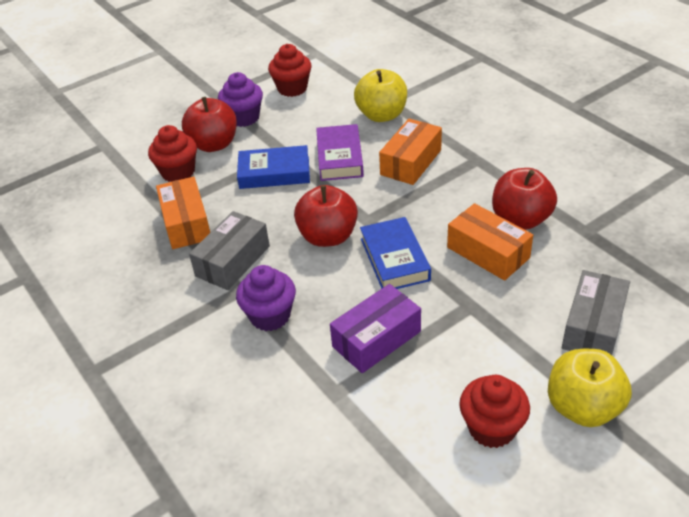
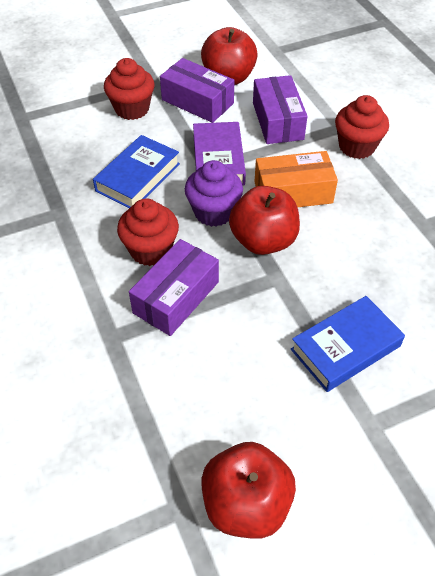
grey box: [189,211,270,290] [562,270,630,355] = 2 -> none = 0
orange box: [156,177,210,249] [379,118,442,185] [447,203,533,281] = 3 -> [255,151,338,207] = 1
purple box: [330,284,421,373] = 1 -> [129,239,219,336] [160,58,235,123] [253,75,308,144] = 3
purple cupcake: [218,72,263,127] [236,265,296,331] = 2 -> [185,160,243,227] = 1
yellow apple: [354,69,407,122] [548,349,632,427] = 2 -> none = 0

